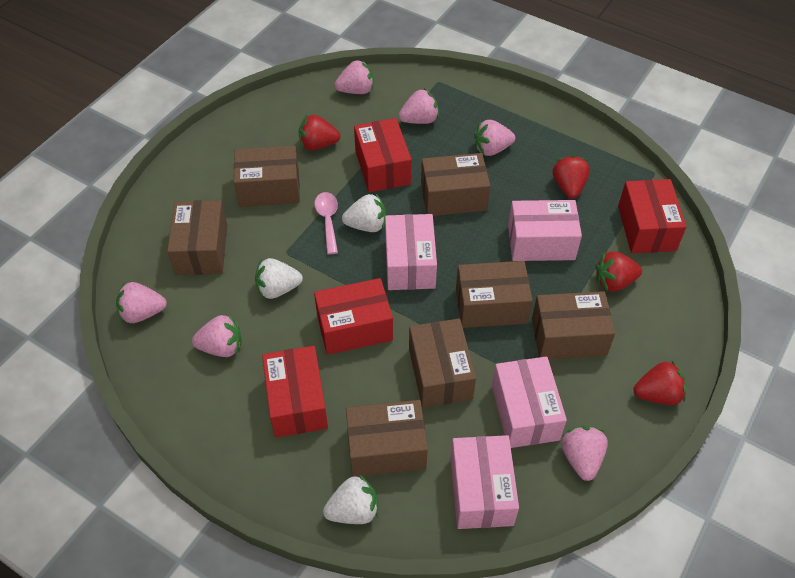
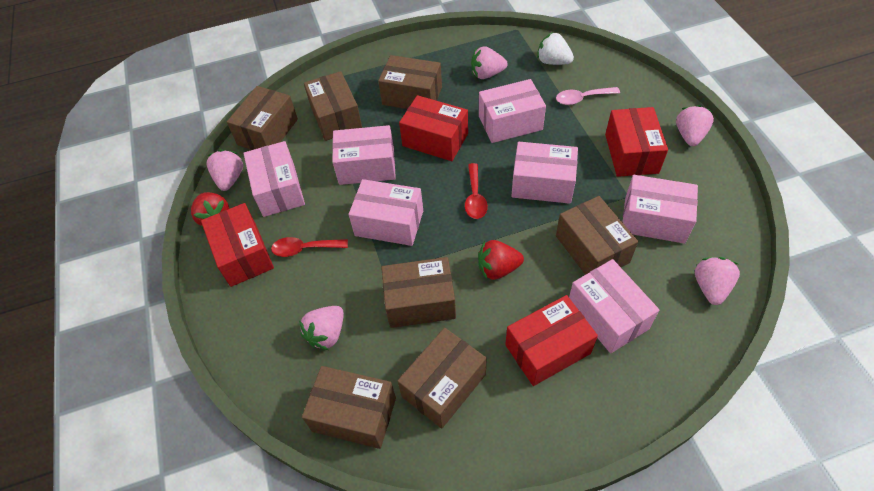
pink box: [385,214,437,290] [450,435,519,529] [492,357,567,448] [508,200,582,261] = 4 -> [243,141,305,217] [332,125,396,185] [349,179,423,246] [479,79,546,143] [512,142,578,204] [569,259,659,353] [622,175,698,244] = 7
pink strawberry: [116,282,167,323] [192,314,242,357] [335,60,374,94] [398,88,439,124] [474,120,515,156] [561,426,608,481] = 6 -> [207,150,243,191] [299,306,344,350] [471,46,508,79] [676,105,714,146] [695,257,740,305] = 5
red spoon: none = 0 -> [271,237,348,257] [465,163,488,219] = 2
red strawberry: [298,115,340,150] [552,155,590,199] [595,251,642,292] [633,361,686,405] = 4 -> [191,192,229,228] [478,240,524,280] = 2
white strawberry: [255,258,303,299] [323,475,378,524] [342,194,386,232] = 3 -> [537,32,574,65] = 1

